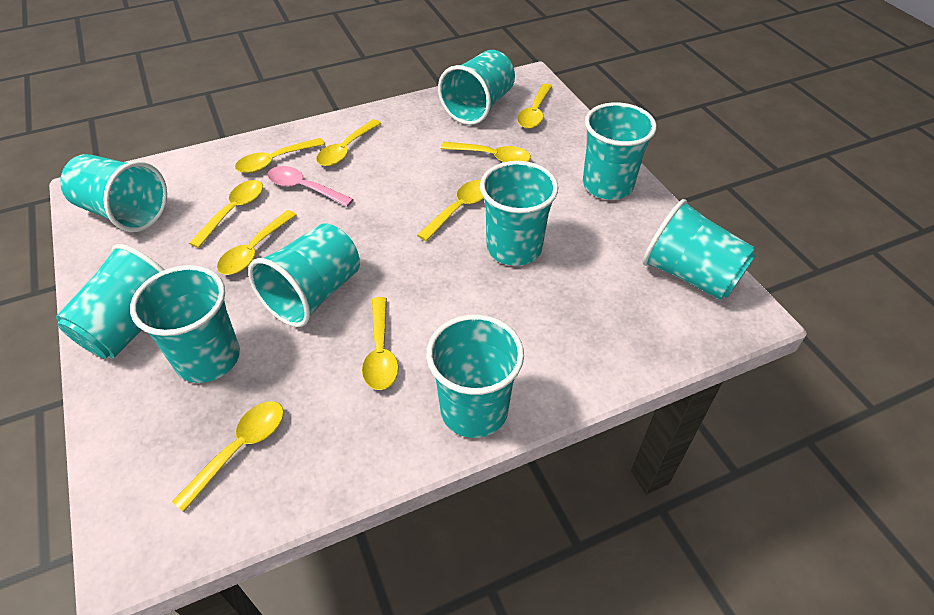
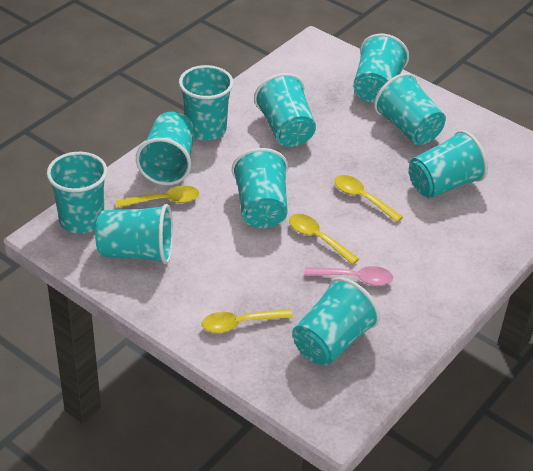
turquoise cup: [56,244,165,359] [60,154,167,232] [130,265,240,383] [248,223,360,327] [426,315,524,438] [438,50,515,125] [480,161,558,266] [583,102,657,200] [643,199,756,300] = 9 -> [47,152,107,234] [95,204,173,264] [136,112,195,185] [179,65,233,140] [232,148,288,228] [254,73,316,147] [292,277,380,366] [353,34,409,104] [374,73,446,145] [409,130,488,198] = 10
yellow spoon: [172,401,284,512] [189,180,263,248] [217,210,296,275] [235,138,325,173] [316,119,381,166] [362,297,399,390] [417,180,484,241] [441,142,531,162] [517,84,553,129] = 9 -> [116,186,199,208] [202,309,293,333] [289,214,359,265] [334,175,403,222] = 4

